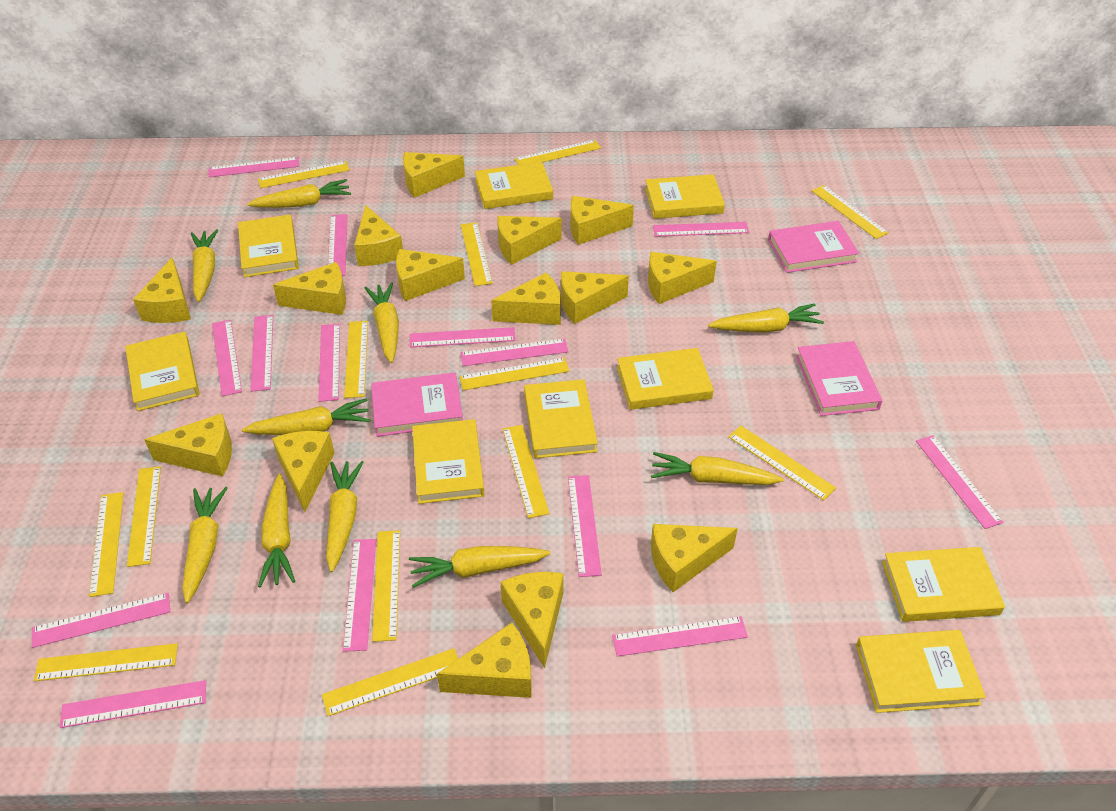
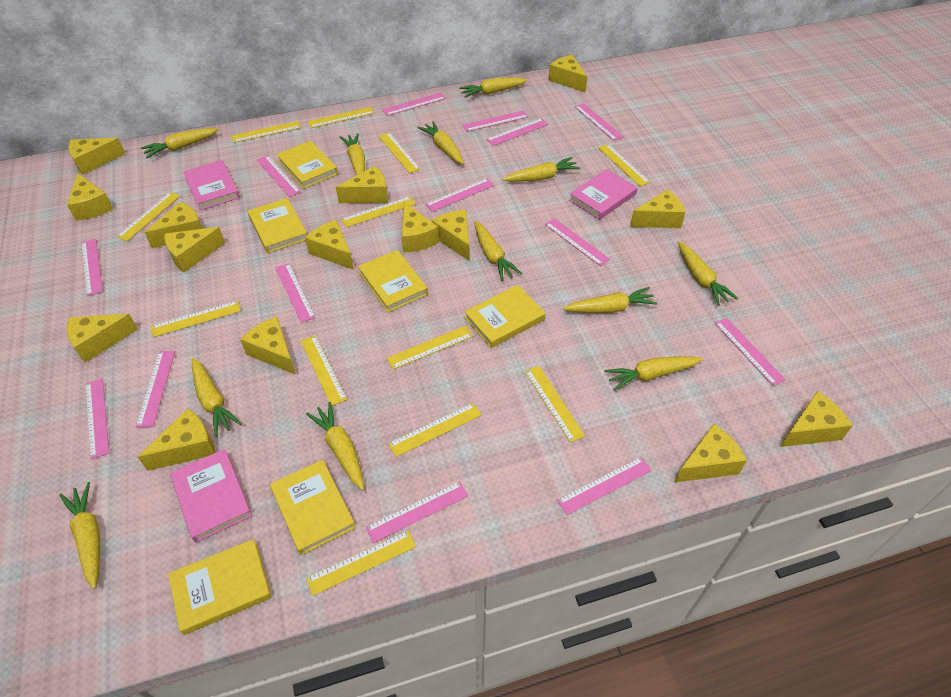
yellow book: [125,332,199,411] [238,215,299,277] [412,419,484,504] [475,162,553,209] [524,379,598,458] [617,348,714,410] [645,174,725,219] [856,630,986,713] [882,547,1005,622] = 9 -> [168,539,272,635] [248,198,307,253] [270,460,356,555] [276,141,338,189] [358,250,428,312] [464,285,546,348] = 6
yellow carrot: [182,487,228,603] [191,229,218,302] [242,398,370,435] [247,179,351,208] [258,473,295,588] [326,461,364,572] [365,283,399,363] [409,546,550,588] [651,452,784,485] [708,303,824,332] = 10 -> [59,482,100,589] [141,128,219,158] [192,358,242,437] [306,402,364,491] [340,133,365,176] [417,121,464,164] [459,78,528,98] [474,221,522,281] [503,157,580,182] [563,287,658,313] [604,357,703,391] [678,242,738,306] = 12
yellow ruler: [34,643,178,681] [89,492,124,597] [127,466,161,567] [258,161,350,188] [322,648,458,716] [344,321,368,398] [372,530,400,642] [459,358,569,390] [461,222,492,286] [503,425,549,518] [515,140,601,165] [728,426,836,500] [812,185,889,239] = 13 -> [116,192,180,241] [151,300,241,337] [232,121,301,143] [301,335,347,406] [306,530,416,596] [307,107,374,128] [341,196,416,227] [379,132,421,173] [387,326,473,370] [388,403,482,457] [525,366,585,443] [598,144,650,187] = 12

